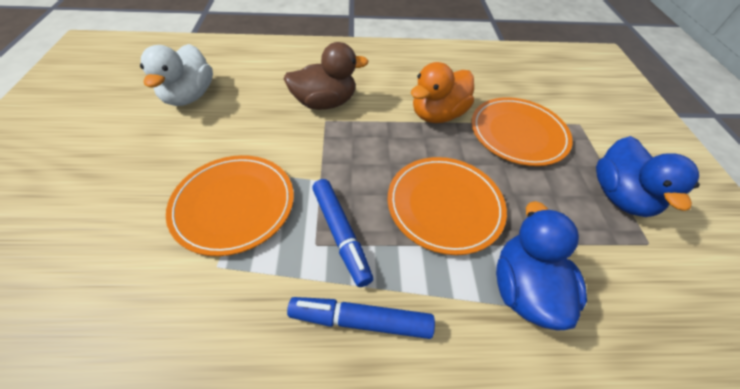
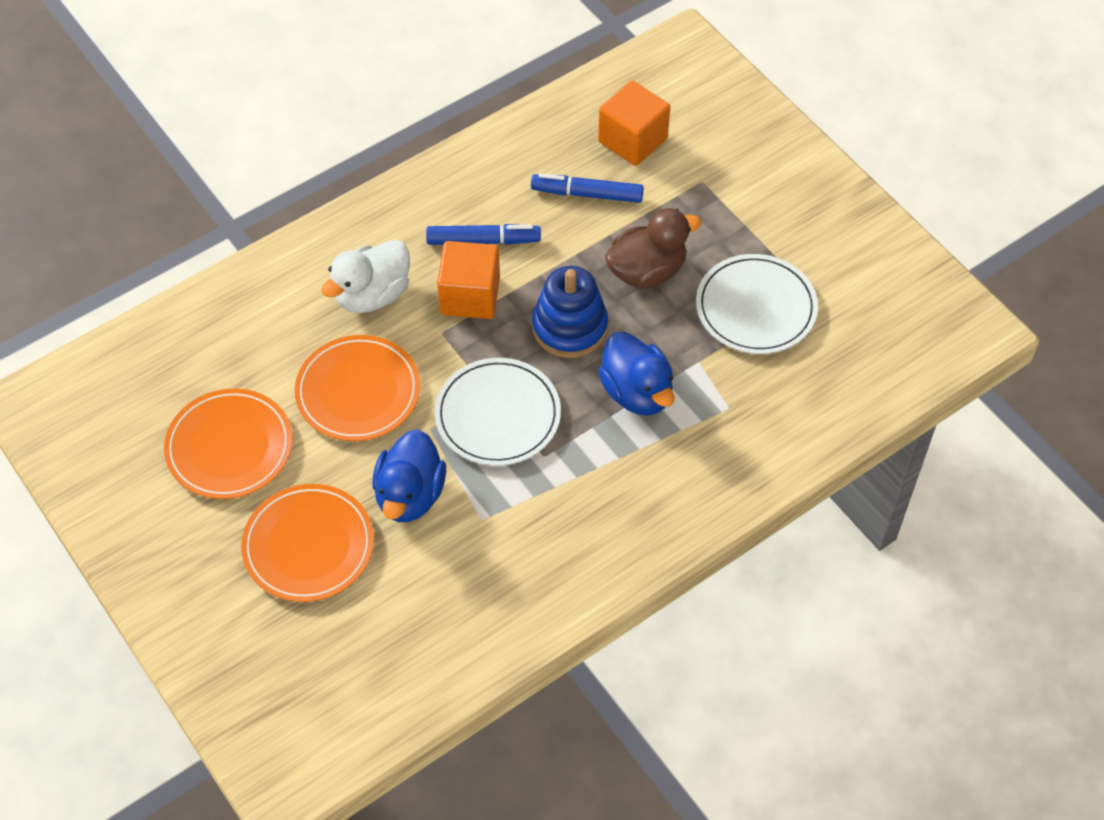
blue stacking toy: none = 0 -> [532,266,608,358] = 1
orange cube: none = 0 -> [437,241,500,319] [598,80,670,166] = 2
orange duck: [411,62,474,123] = 1 -> none = 0
white plate: none = 0 -> [434,358,561,466] [696,254,818,354] = 2

